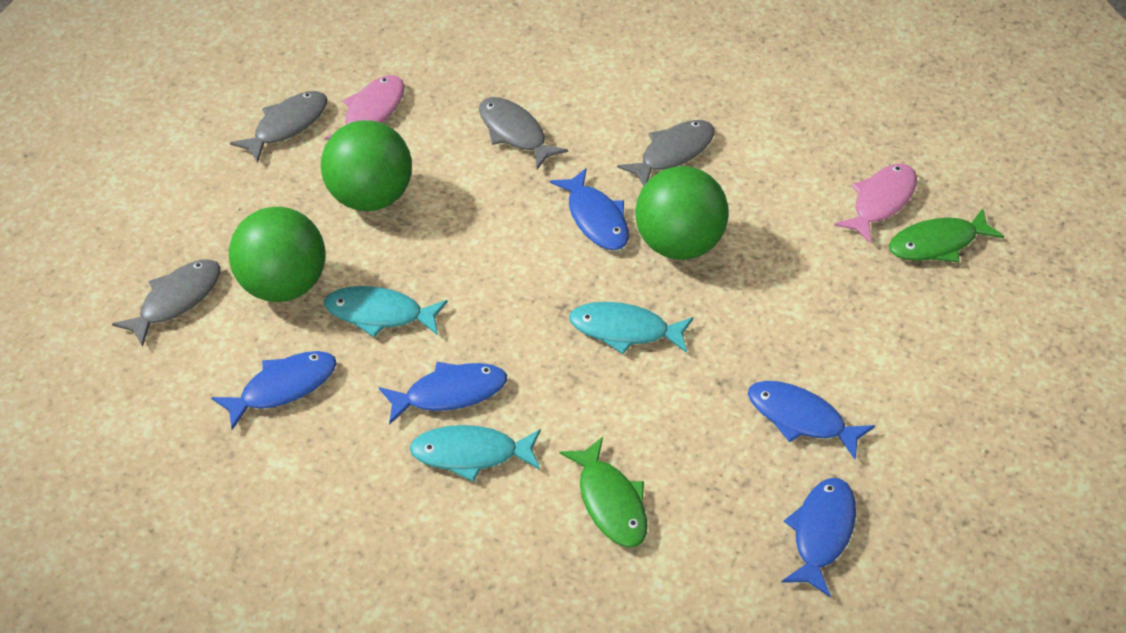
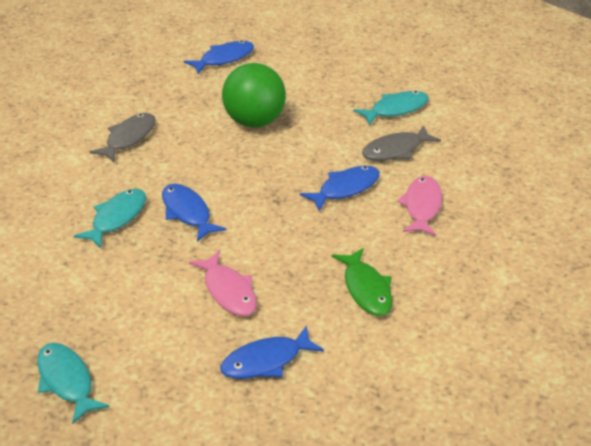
blue fish: [211,351,337,430] [379,362,507,425] [550,168,629,250] [748,381,875,459] [781,478,856,597] = 5 -> [162,184,226,242] [183,41,254,74] [220,325,324,379] [300,166,380,212] = 4
green ball: [229,207,325,302] [321,120,412,211] [635,166,729,260] = 3 -> [222,63,286,127] = 1
green fish: [560,437,647,548] [889,208,1004,262] = 2 -> [332,248,392,316] = 1
grey fish: [112,259,220,347] [230,91,327,163] [479,97,568,169] [617,120,714,186] = 4 -> [90,113,156,162] [362,125,441,161] = 2

